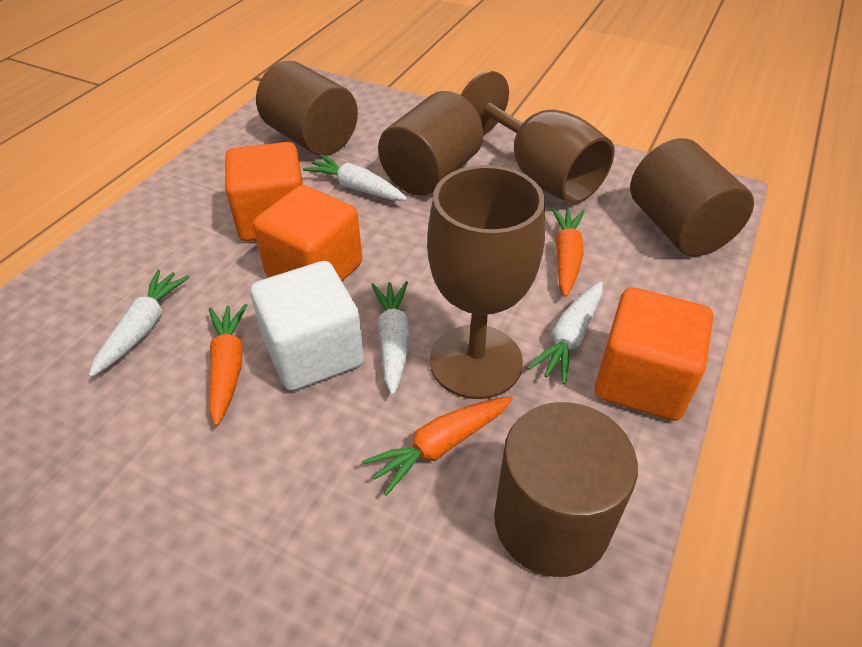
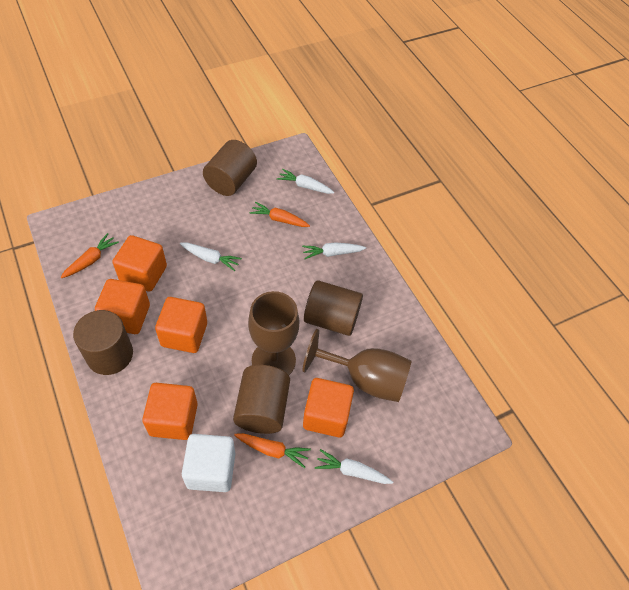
orange cube: [225,142,303,242] [253,185,362,281] [595,287,713,421] = 3 -> [95,279,150,334] [112,235,167,292] [142,383,198,440] [155,297,207,353] [303,378,354,437] = 5

